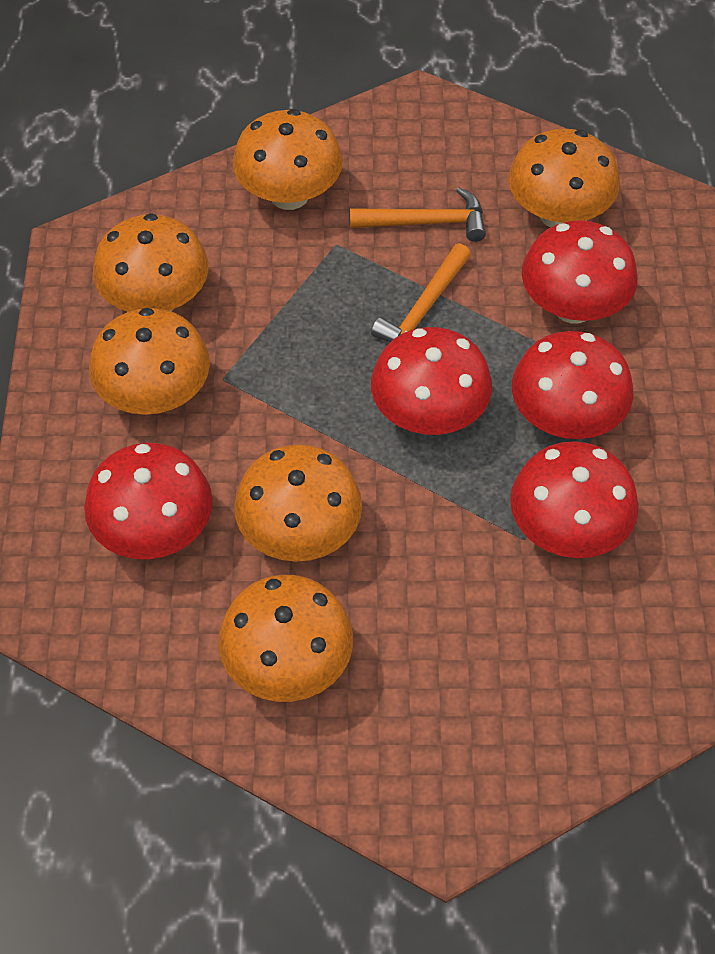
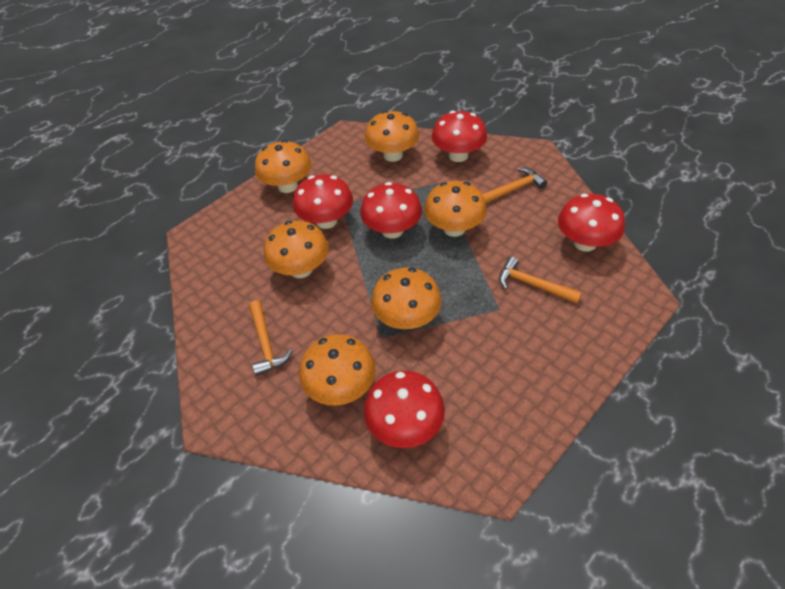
orange hammer: [350,188,486,242] [371,243,471,342] = 2 -> [249,300,293,376] [482,168,547,204] [499,257,582,303] = 3

